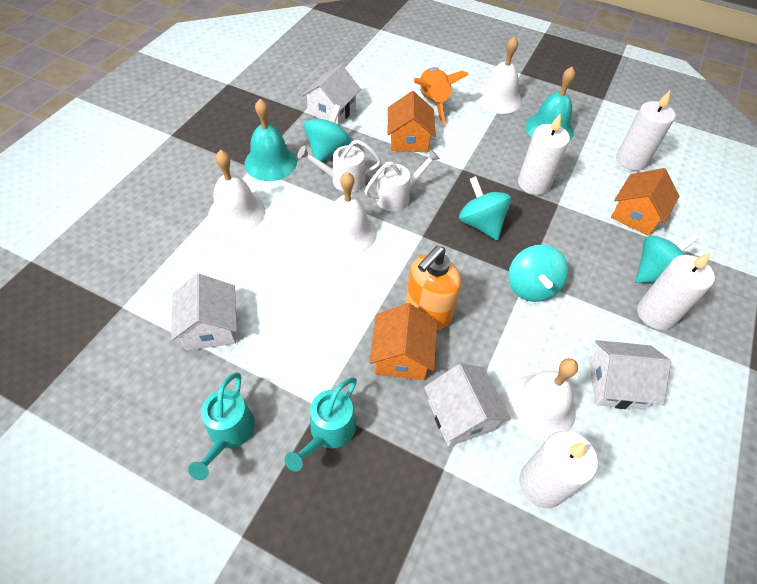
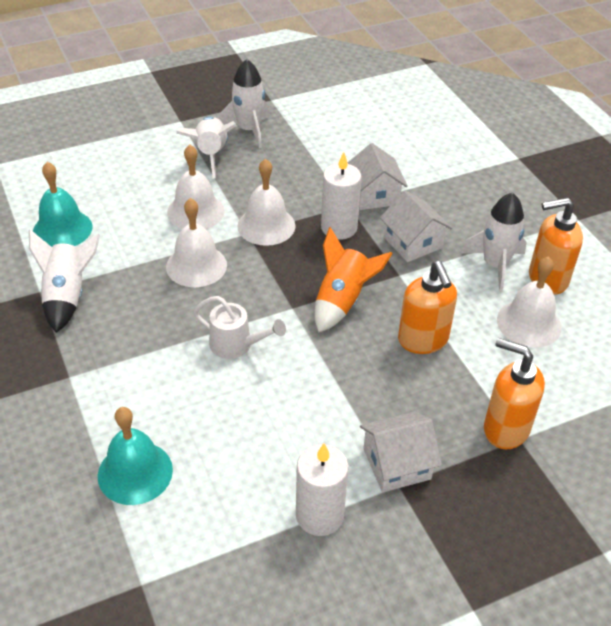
orange house: [369,303,437,380] [388,91,436,152] [611,168,679,236] = 3 -> none = 0
orange soap dispenser: [405,246,461,330] = 1 -> [398,261,457,354] [484,338,545,449] [529,197,583,295] = 3
turquoise spinning top: [304,104,351,162] [459,176,511,240] [508,245,568,302] [636,233,699,283] = 4 -> none = 0
turquoise watering can: [188,373,255,480] [284,377,357,472] = 2 -> none = 0
white candle: [518,113,570,195] [519,431,598,508] [616,90,676,171] [637,252,715,330] = 4 -> [296,443,349,536] [321,152,362,240] = 2
white house: [171,274,237,351] [302,64,361,125] [424,364,511,447] [589,340,671,410] = 4 -> [348,143,408,210] [360,412,442,492] [380,190,452,262] = 3
white rocket: none = 0 -> [29,230,100,333] [176,116,237,179] [219,59,270,148] [461,192,527,292] = 4
white watering can: [297,140,381,192] [364,149,440,211] = 2 -> [193,296,286,359] = 1

